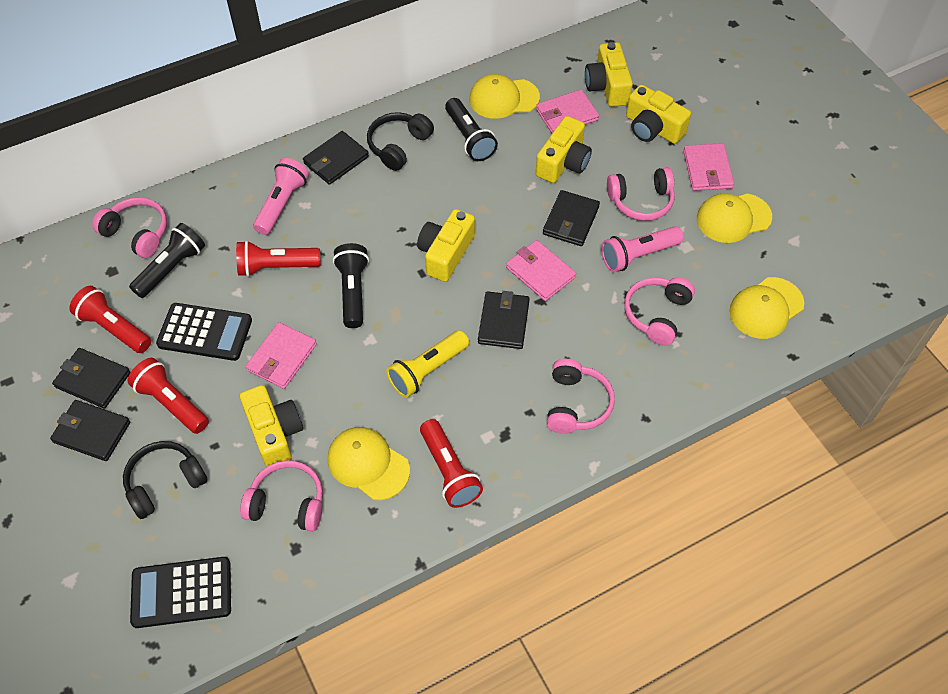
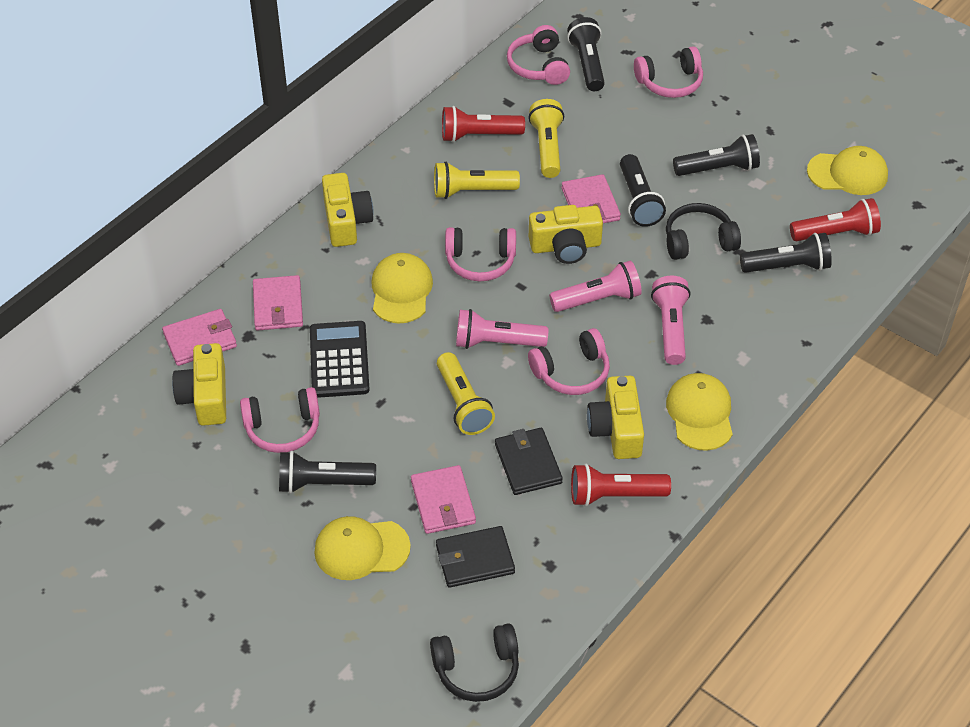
black calculator: [130,557,231,628] [156,303,252,361] = 2 -> [310,321,370,398] = 1
black flashlight: [129,223,205,298] [333,243,369,328] [445,98,498,161] = 3 -> [279,451,376,494] [567,17,605,91] [620,154,666,227] [673,134,760,176] [740,233,832,273] = 5
black wallet: [50,400,130,461] [52,348,131,409] [303,131,369,185] [478,291,530,349] [543,190,600,246] = 5 -> [436,526,515,588] [495,428,563,495] = 2
pink flashlight: [253,158,309,235] [601,226,684,272] = 2 -> [456,309,548,349] [549,261,642,312] [651,276,690,365] = 3
red flashlight: [69,286,151,353] [128,358,209,434] [236,240,321,277] [420,419,483,508] = 4 -> [442,106,525,142] [571,464,671,507] [790,198,881,241] = 3
yellow camera: [240,385,303,467] [417,209,475,282] [536,116,592,183] [585,42,633,107] [626,85,691,144] = 5 -> [172,343,226,426] [322,173,374,247] [529,205,603,264] [587,376,644,459] = 4
yellow flashlight: [386,330,469,398] = 1 -> [434,162,520,199] [437,352,495,435] [528,99,564,178] = 3

